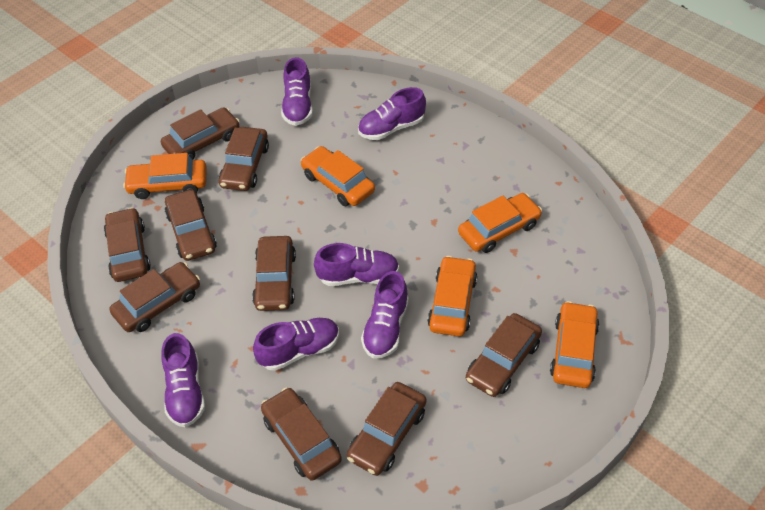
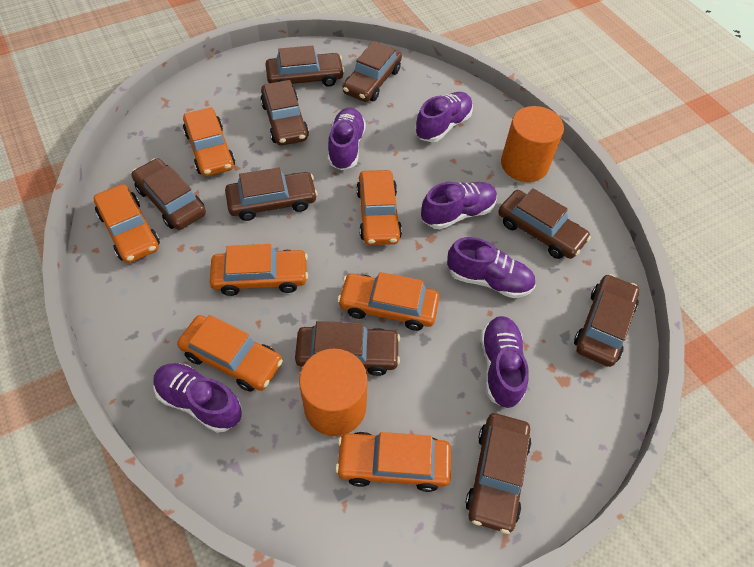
orange car: [123,153,207,199] [301,146,375,206] [427,256,477,336] [458,193,542,253] [550,301,600,388] = 5 -> [93,184,160,263] [177,315,283,392] [183,107,235,177] [210,244,308,296] [335,432,451,492] [337,272,440,331] [356,170,402,245] = 7
orange cylinder: none = 0 -> [299,349,368,436] [501,106,564,182] = 2

